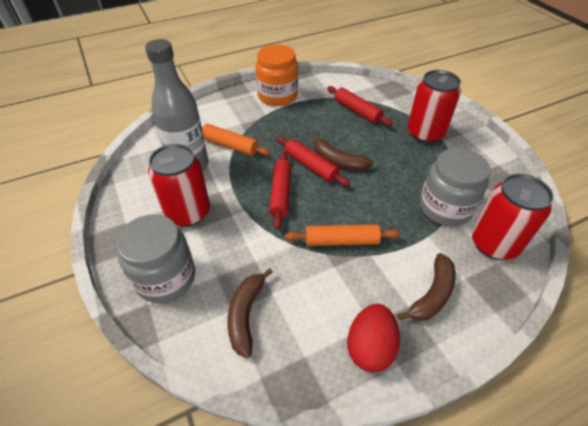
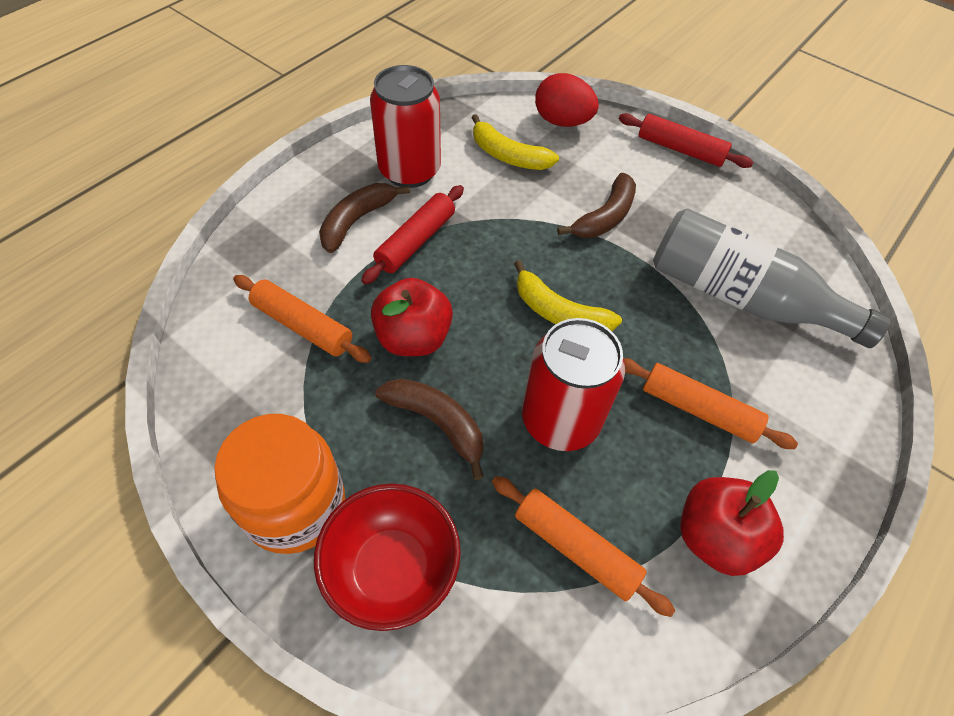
grey jar: [116,214,195,303] [420,148,491,226] = 2 -> none = 0
orange rolling pin: [202,124,271,156] [285,224,401,246] = 2 -> [233,275,371,363] [492,476,675,617] [623,358,798,449] = 3
red apple: none = 0 -> [371,278,453,356] [680,470,784,576] = 2
red bowl: none = 0 -> [314,483,461,631] = 1
red can: [148,144,210,227] [407,70,461,143] [471,174,554,260] = 3 -> [370,65,441,188] [522,318,625,451] = 2
red rolling pin: [269,152,291,230] [277,136,350,186] [327,86,393,126] = 3 -> [361,185,464,284] [619,113,753,168] = 2
yellow banana: none = 0 -> [472,114,559,170] [514,260,622,331] = 2

